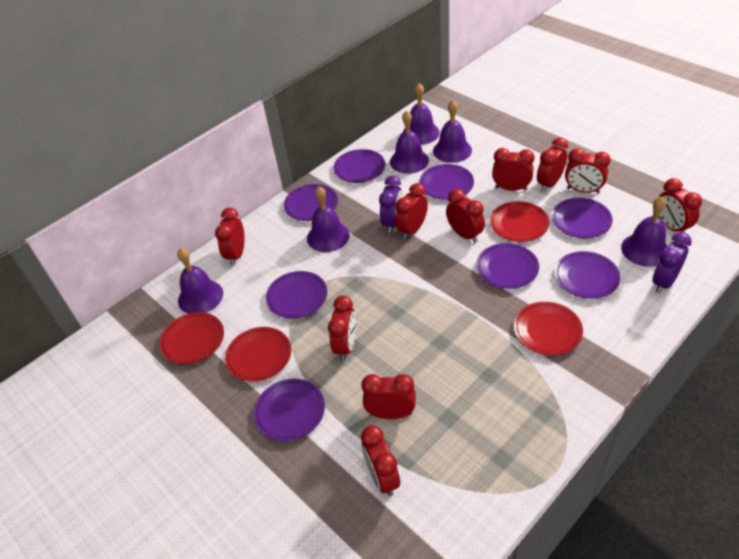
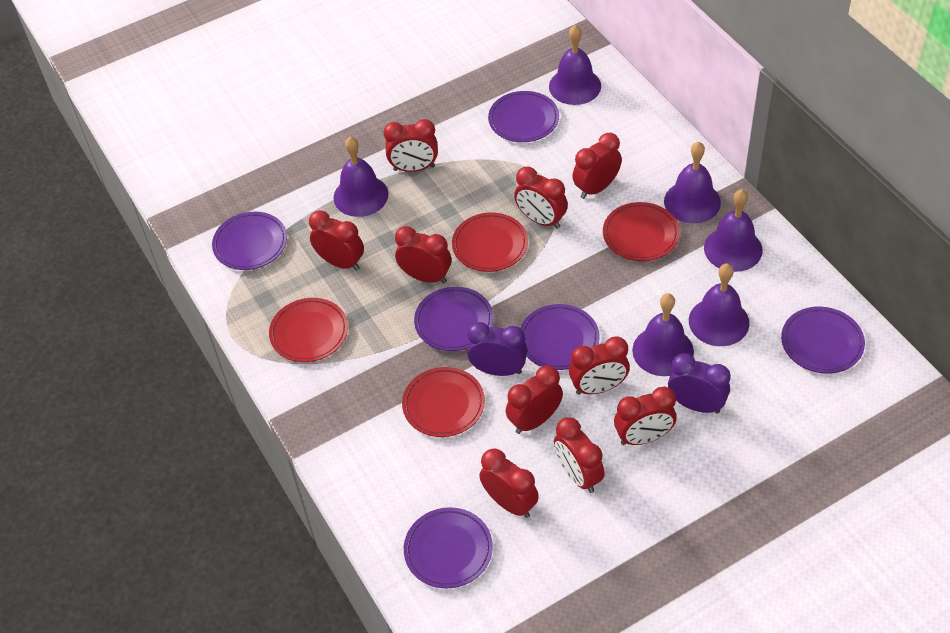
purple plate: [254,379,325,441] [266,271,327,319] [284,184,338,221] [333,149,385,183] [419,164,474,200] [476,243,539,289] [552,198,613,238] [554,251,620,299] = 8 -> [212,212,287,270] [404,507,493,589] [414,287,493,351] [488,91,559,142] [520,304,600,370] [781,307,865,374] = 6

